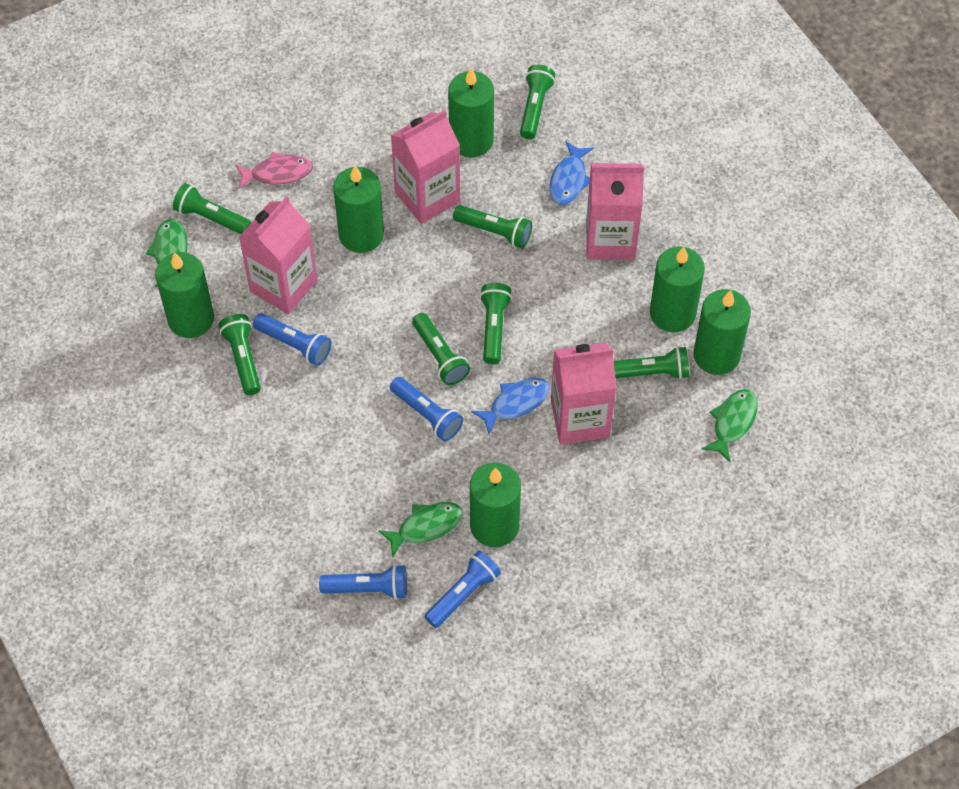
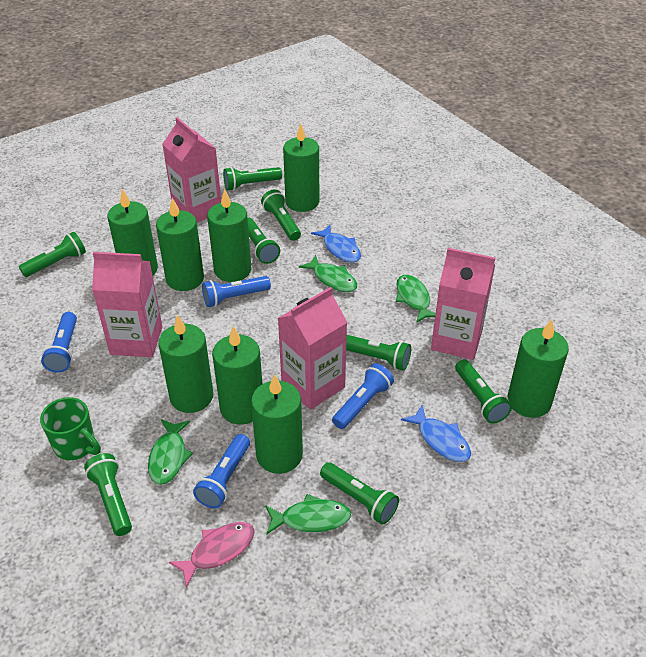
green candle: [155,252,214,338] [333,166,384,253] [448,68,494,157] [470,463,521,547] [650,247,705,332] [693,289,751,375] = 6 -> [107,189,158,275] [156,198,204,291] [158,315,213,413] [207,189,251,282] [212,326,263,425] [251,374,303,474] [283,123,319,212] [508,320,569,418] = 8
green fish: [146,219,188,287] [378,502,463,558] [701,389,758,462] = 3 -> [148,419,193,485] [265,494,351,535] [299,255,357,292] [396,274,436,323] = 4
green flashlight: [173,183,251,234] [219,314,261,395] [412,313,470,385] [453,205,532,249] [480,283,512,364] [520,65,555,139] [614,347,689,380] = 7 -> [19,232,86,277] [84,453,132,536] [223,167,282,191] [247,218,280,264] [261,190,301,241] [320,462,399,524] [346,335,411,371] [455,360,512,424] = 8
green mug: none = 0 -> [40,397,101,460] = 1

